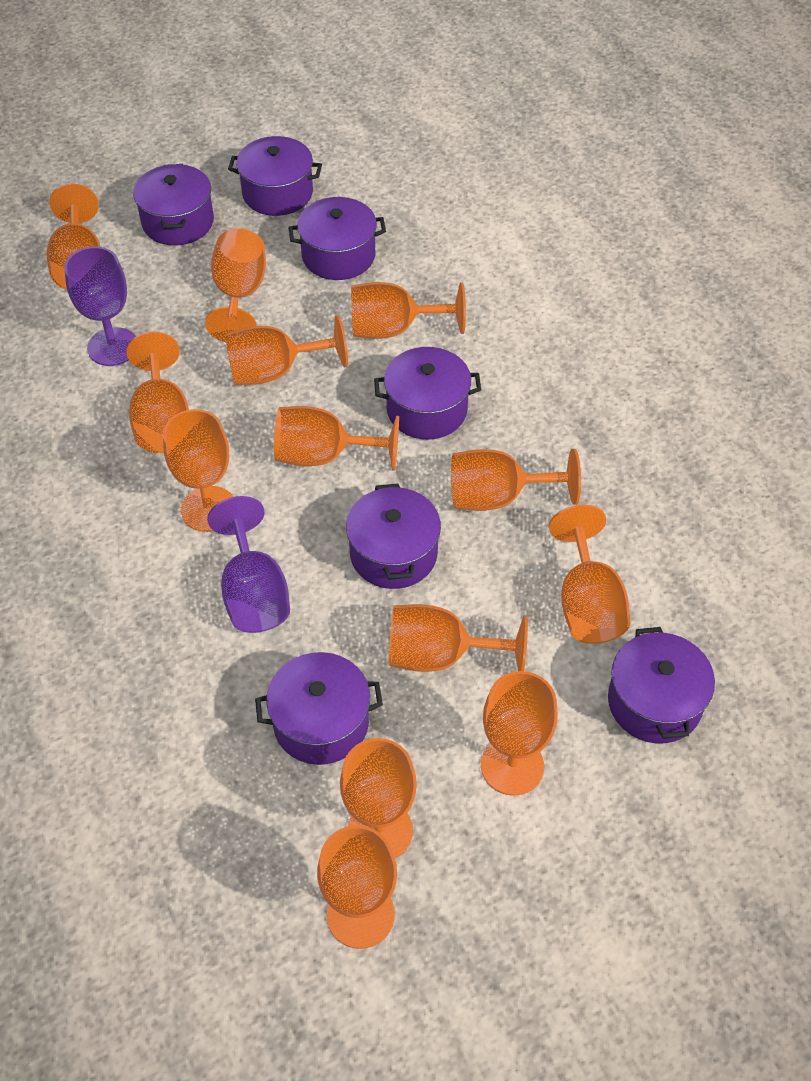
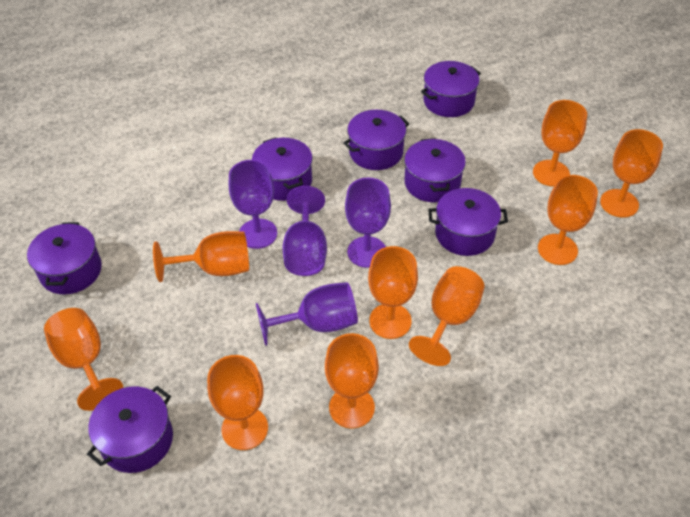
orange goblet: [47,184,101,290] [127,332,189,453] [163,409,234,532] [205,228,266,342] [226,315,348,385] [274,406,399,471] [317,825,397,949] [340,738,417,858] [351,282,466,339] [389,604,528,672] [451,449,581,511] [481,671,558,796] [549,505,630,644] = 13 -> [44,308,123,411] [153,231,249,282] [207,355,268,450] [325,333,379,429] [368,246,418,339] [409,266,485,366] [533,100,587,187] [538,175,598,265] [600,129,663,218] = 9
purple goblet: [64,247,136,366] [207,496,290,633] = 2 -> [229,160,277,249] [256,282,358,346] [283,186,327,276] [345,178,391,268] = 4

